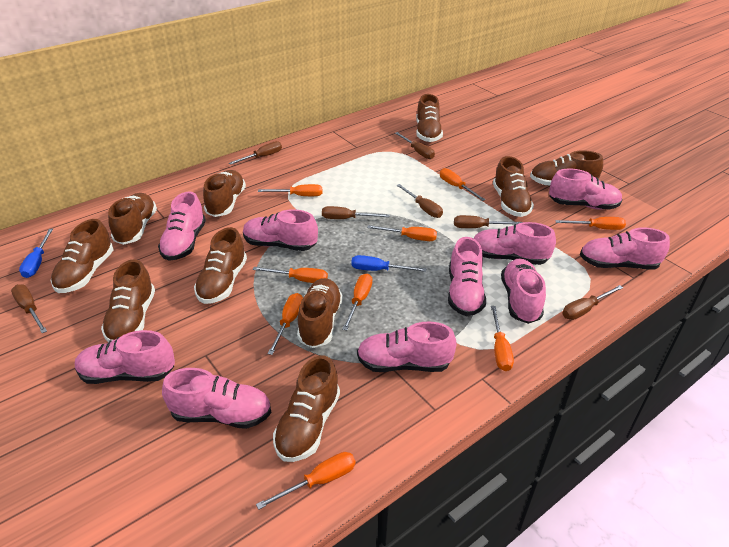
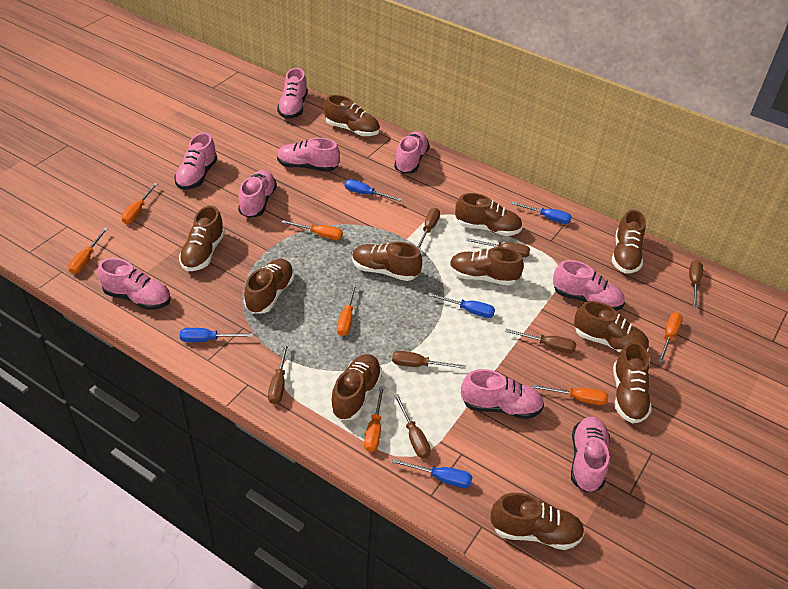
blue screwdriver: [19,229,53,278] [351,255,426,272] = 2 -> [180,328,254,342] [344,179,402,201] [392,459,472,488] [428,293,495,318] [511,201,572,224] = 5
brown shoe: [51,219,113,293] [101,259,155,342] [108,193,157,245] [194,227,247,304] [203,170,246,217] [273,355,340,462] [297,278,343,348] [416,94,443,142] [493,156,534,217] [530,150,603,186] = 10 -> [179,206,225,271] [244,259,294,314] [324,95,380,136] [330,354,382,420] [352,242,422,281] [449,247,524,286] [455,193,522,236] [490,493,585,550] [574,301,649,353] [612,210,646,273] [613,342,652,423] = 11
orange screwdriver: [252,267,328,283] [256,452,355,510] [258,184,322,196] [267,293,303,355] [342,274,373,330] [367,225,437,241] [440,168,486,201] [491,306,514,371] [555,217,626,230] = 9 -> [68,228,108,274] [121,183,157,224] [281,220,343,240] [337,283,357,336] [364,386,385,452] [532,384,608,405] [658,313,683,363] = 7
pink shoe: [75,330,175,384] [158,192,206,261] [162,368,271,429] [243,209,318,251] [357,321,457,372] [448,237,486,316] [473,222,556,265] [501,258,546,324] [549,169,623,210] [580,228,670,270] = 10 -> [98,258,171,310] [174,133,217,190] [238,170,277,218] [277,68,308,119] [277,138,340,172] [394,131,429,174] [461,369,544,419] [553,260,625,311] [571,417,610,492] = 9

